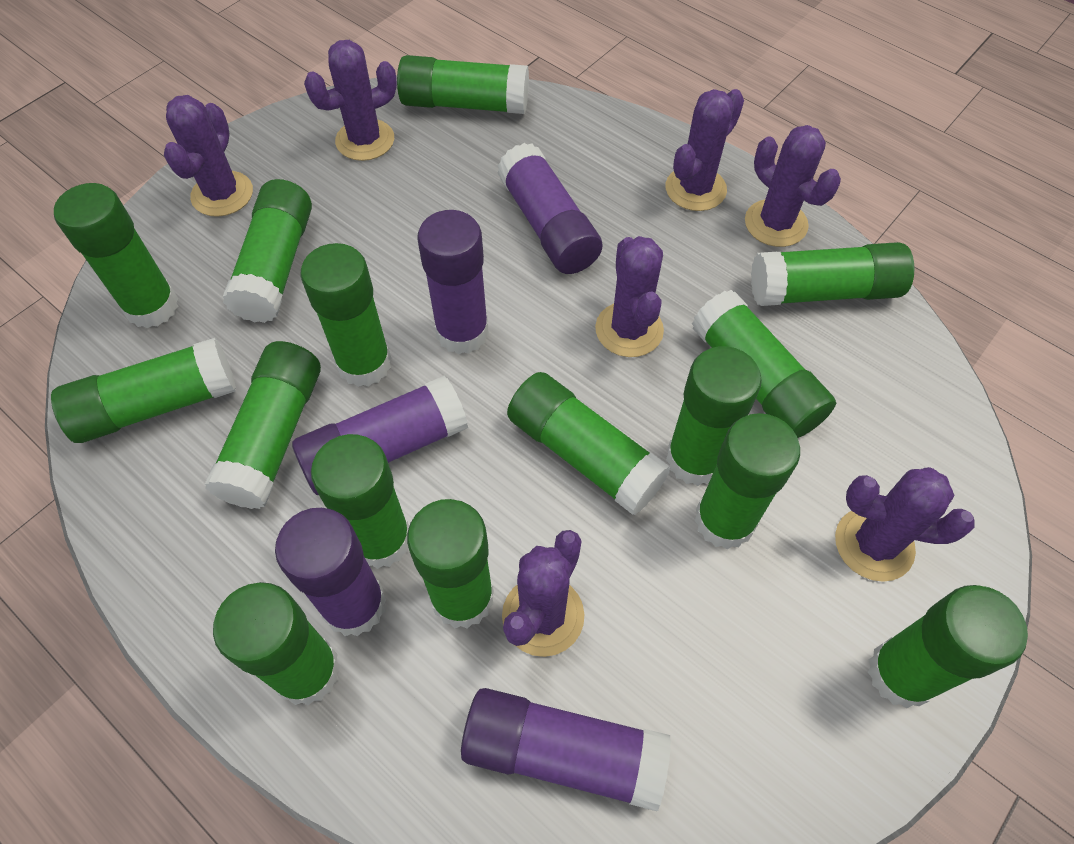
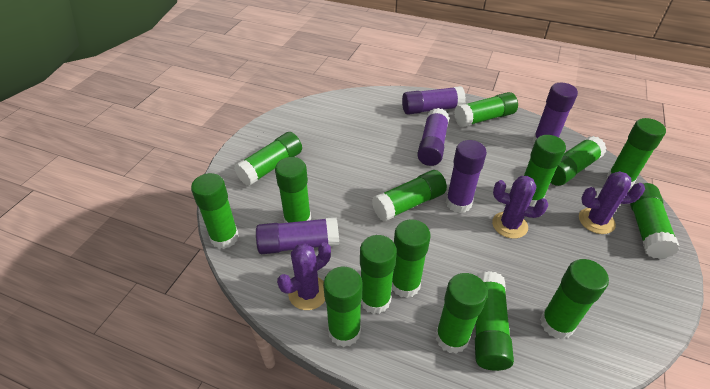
purple cactus: [164,95,253,217] [304,40,397,161] [502,530,584,657] [595,236,664,357] [666,89,744,211] [745,125,841,247] [835,467,974,582] = 7 -> [277,242,331,310] [492,176,548,239] [579,171,645,234] = 3

